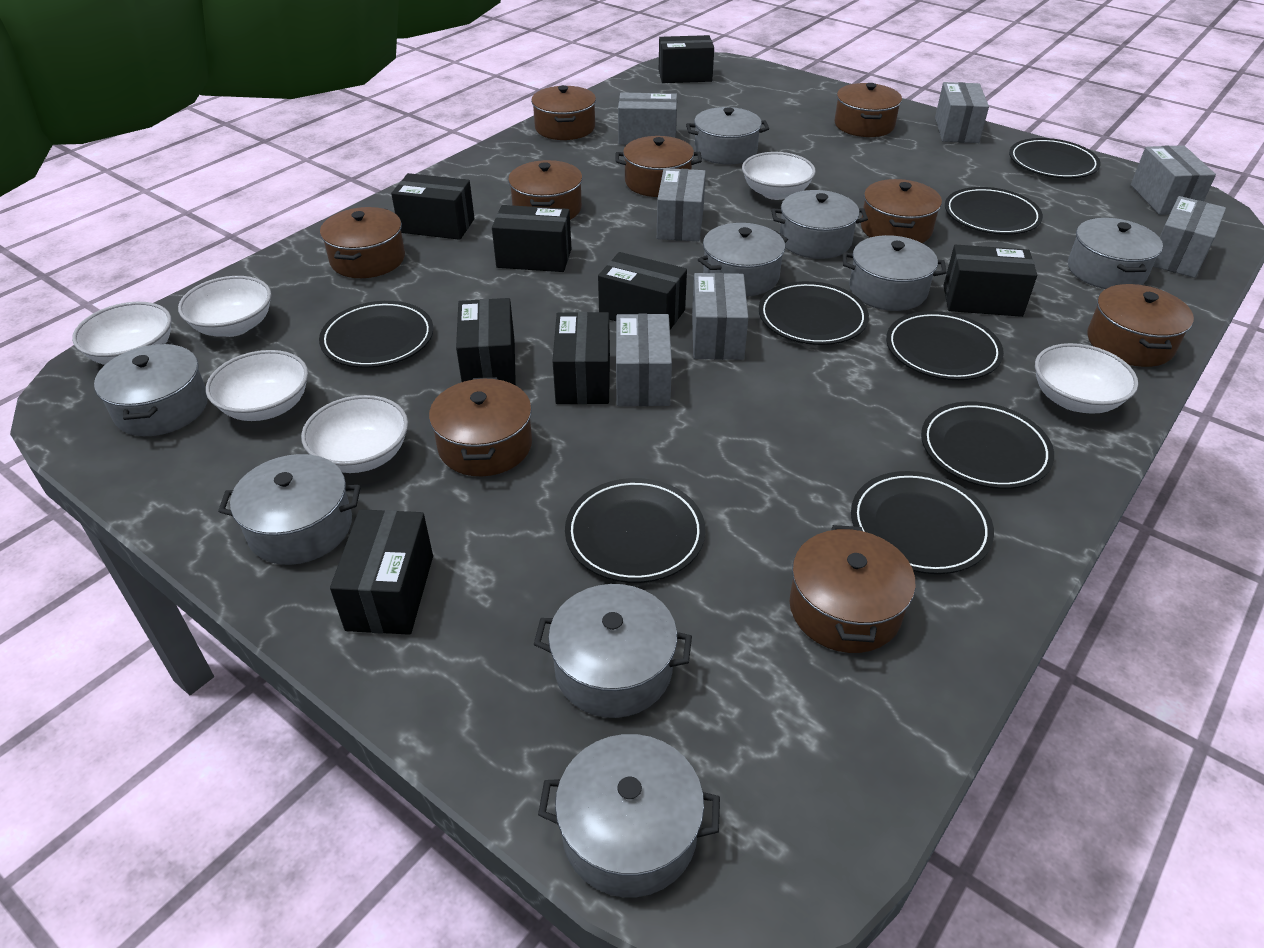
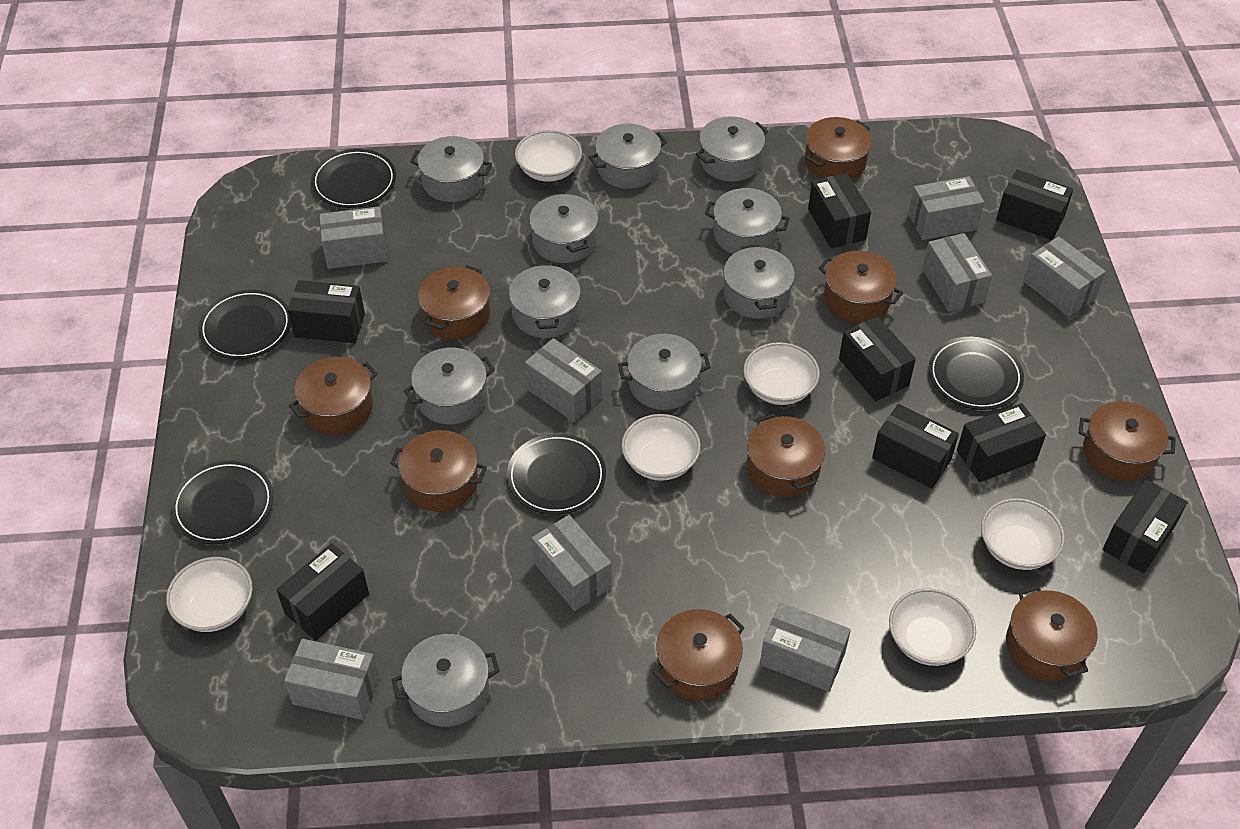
black plate: [319,301,433,368] [565,478,706,583] [759,281,869,345] [851,471,994,574] [886,311,1004,380] [921,401,1054,489] [945,187,1043,235] [1009,138,1101,178] = 8 -> [171,460,274,544] [198,290,291,359] [311,149,396,208] [507,433,606,515] [929,337,1024,410] = 5
grey box: [616,314,672,406] [618,92,677,145] [657,168,706,241] [692,273,749,360] [935,82,989,143] [1131,145,1216,215] [1153,196,1226,278] = 7 -> [284,639,379,720] [319,206,388,269] [525,338,602,422] [532,515,612,611] [760,603,851,692] [908,176,984,240] [922,233,992,312] [1023,236,1106,317] = 8
grey pot: [94,343,208,436] [218,454,361,565] [534,584,692,718] [538,734,720,897] [686,107,769,164] [698,223,788,296] [771,190,868,259] [843,235,947,311] [1068,218,1163,289] = 9 -> [391,634,499,727] [404,347,495,424] [410,136,492,202] [509,263,581,338] [529,193,598,263] [589,124,667,189] [618,334,710,410] [696,116,768,181] [705,188,790,254] [723,245,795,319] = 10

